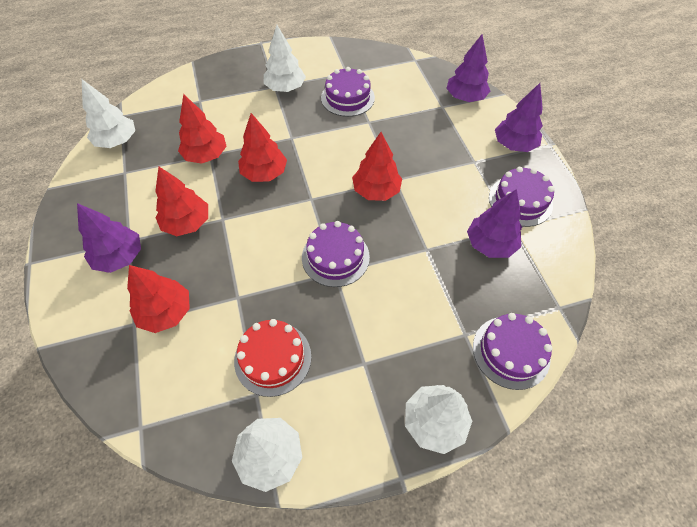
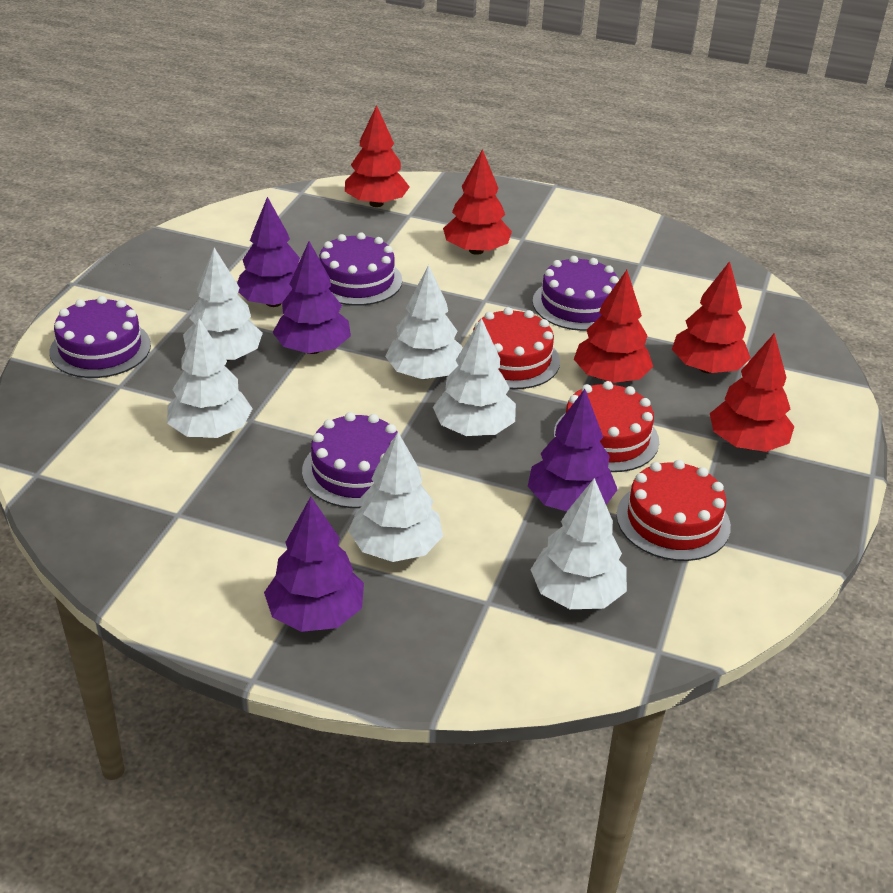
red cake: [234,319,311,397] = 1 -> [473,307,560,389] [554,381,659,472] [616,460,731,561] = 3
white tree: [82,79,135,148] [232,418,302,492] [263,25,306,92] [405,385,472,454] = 4 -> [167,319,253,438] [183,248,263,361] [349,432,443,562] [385,265,462,379] [433,318,516,436] [530,478,627,609] = 6

